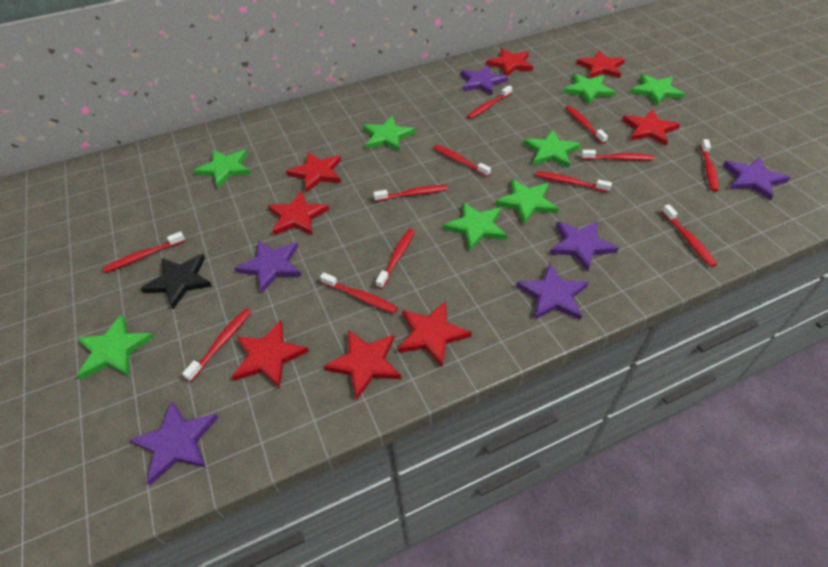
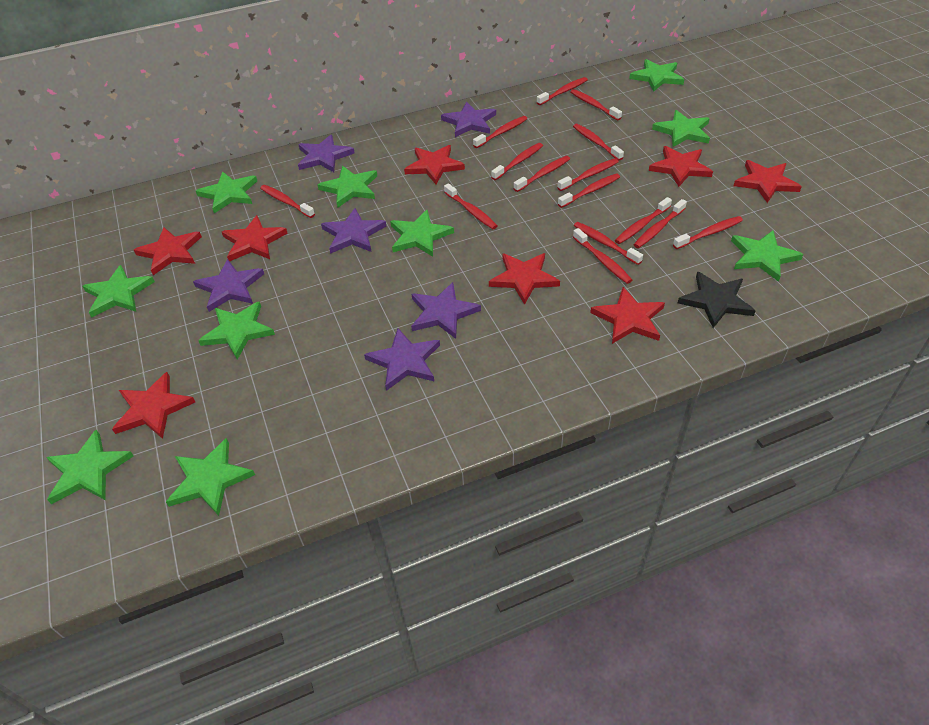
green star: [77,314,155,380] [194,149,251,188] [363,116,415,152] [443,202,507,251] [495,179,559,224] [523,130,581,168] [563,73,616,105] [630,74,685,106] = 8 -> [46,430,133,504] [82,265,155,318] [166,438,255,516] [196,171,257,214] [198,301,275,360] [318,166,377,207] [390,210,454,257] [629,59,684,92] [652,110,710,147] [731,230,804,282] = 10
red toothbrush: [103,231,185,273] [182,308,252,382] [320,273,398,314] [373,185,447,202] [376,229,415,289] [433,145,491,177] [467,86,512,119] [535,171,612,192] [565,105,608,144] [581,150,654,161] [662,204,717,267] [700,139,719,192] = 12 -> [260,185,315,218] [444,183,497,229] [473,116,527,148] [491,143,543,180] [513,156,570,192] [537,77,588,105] [557,158,619,191] [558,173,620,208] [570,89,622,120] [573,124,624,161] [573,228,632,284] [574,222,643,265] [615,197,672,244] [633,199,687,248] [673,216,743,249] = 15

